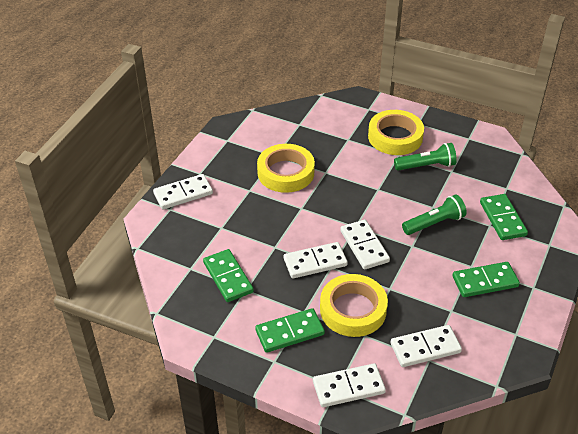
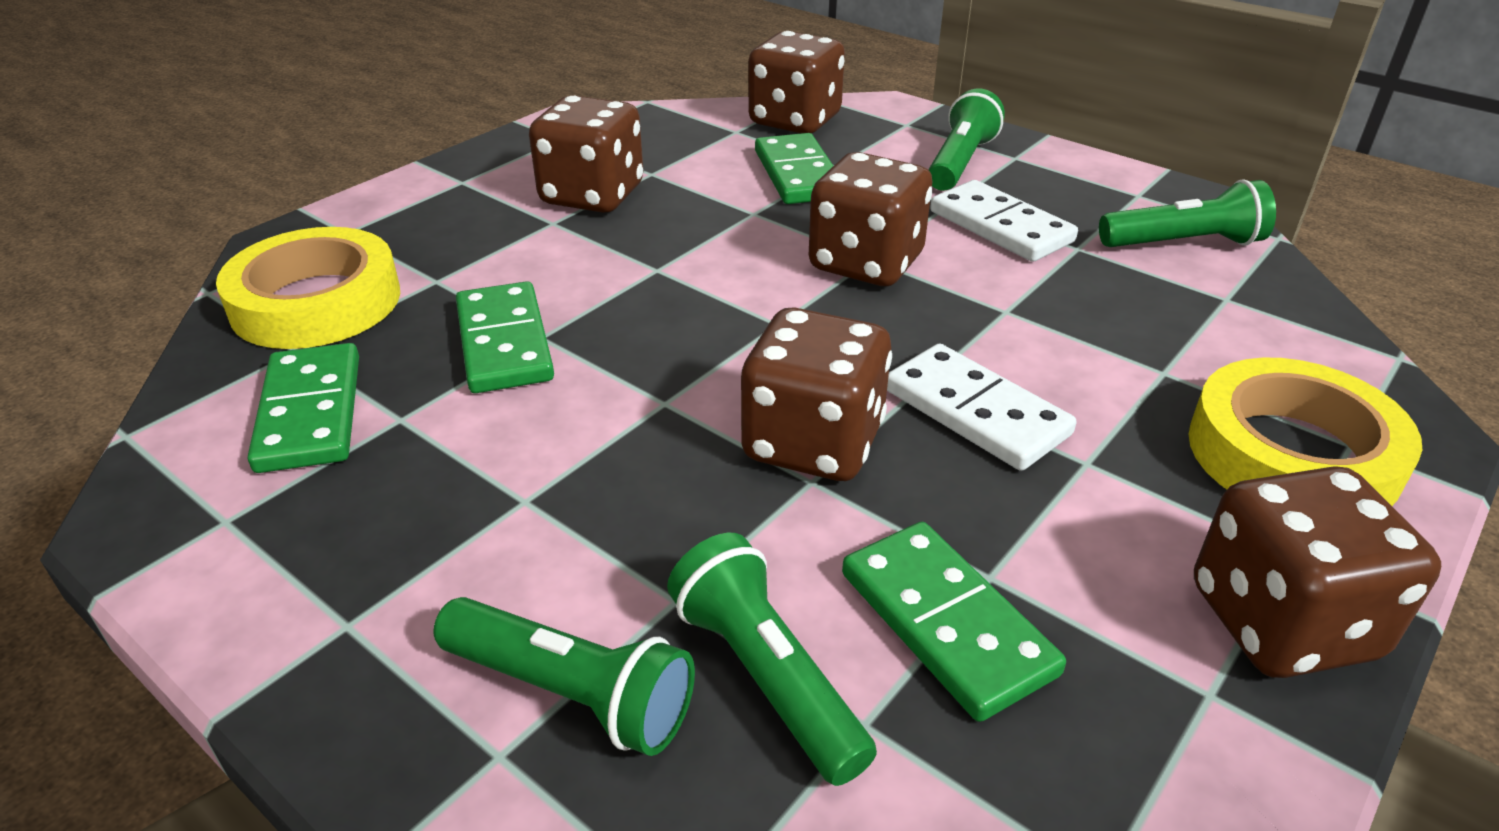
brown dice: none = 0 -> [529,95,643,213] [741,307,892,481] [748,31,845,133] [809,152,933,286] [1194,466,1441,678] = 5
green flashlight: [394,143,457,170] [402,194,467,235] = 2 -> [434,597,695,756] [667,533,877,786] [929,88,1005,191] [1099,179,1276,247] = 4
white domino: [153,174,213,209] [284,242,348,279] [313,363,386,407] [340,220,390,270] [390,325,462,367] = 5 -> [887,343,1077,471] [930,180,1078,262] = 2
yellow tape: [257,144,315,193] [320,274,388,337] [368,110,424,155] = 3 -> [216,227,400,349] [1188,357,1422,506] = 2

